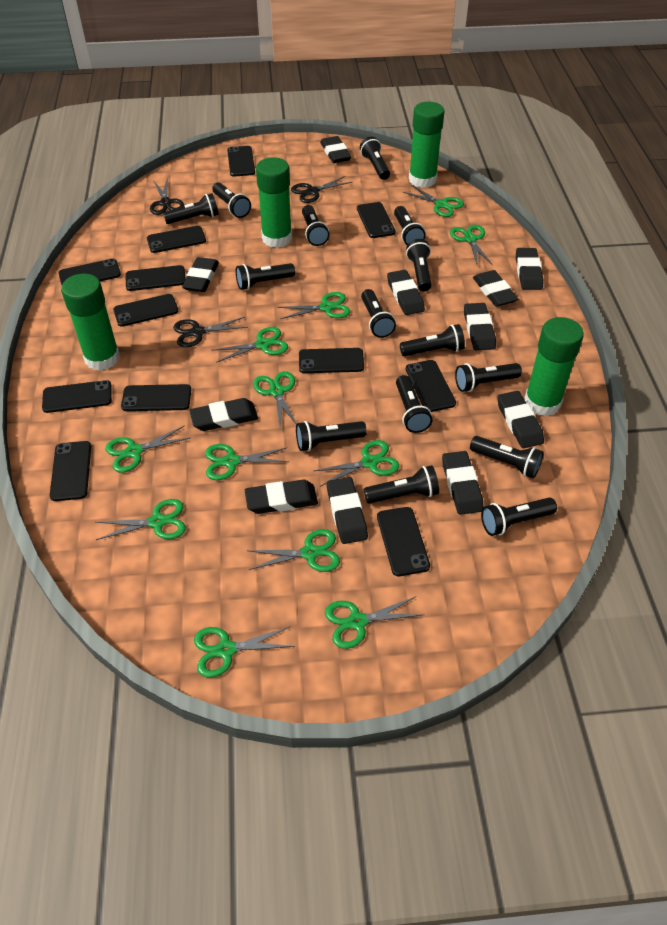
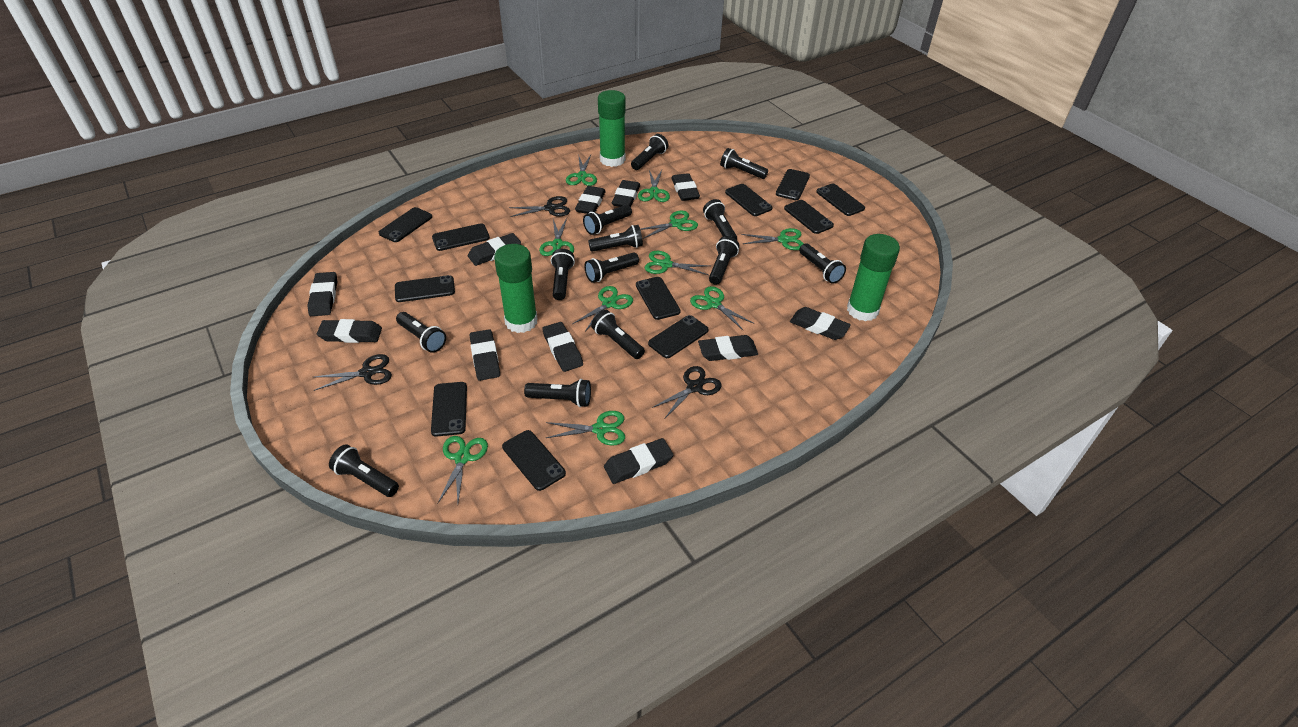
black flashlight: [163,193,219,224] [212,182,251,218] [236,263,295,290] [296,421,367,451] [302,205,329,246] [360,137,390,180] [361,289,396,338] [364,465,439,504] [394,206,426,245] [396,375,432,433] [400,324,465,356] [406,239,432,292] [455,363,522,392] [470,436,544,478] [481,497,557,536] = 15 -> [329,444,399,497] [396,312,446,353] [524,379,591,407] [551,249,575,300] [583,205,632,235] [584,252,639,283] [588,225,643,252] [591,310,645,359] [631,134,668,170] [703,199,737,240] [709,236,740,285] [720,148,768,179] [799,243,846,284] = 13
black phone: [42,380,112,413] [50,441,91,501] [58,259,121,285] [113,294,178,327] [121,384,191,411] [125,265,186,291] [147,226,206,253] [227,146,255,177] [299,348,364,373] [357,202,395,238] [377,507,430,576] [406,360,456,412] = 12 -> [379,207,432,242] [395,275,455,302] [431,382,467,437] [432,224,490,251] [502,430,566,491] [636,277,681,320] [648,315,709,358] [725,184,773,216] [776,169,810,200] [784,200,834,234] [816,183,865,216] = 11
green glue stick: [61,274,120,371] [256,157,292,248] [409,101,444,188] [525,317,584,416] = 4 -> [494,244,537,333] [598,90,626,167] [847,234,900,321] = 3
green scissors: [96,499,186,540] [105,425,190,473] [194,626,295,678] [205,444,289,480] [211,327,288,363] [247,529,340,572] [253,371,297,428] [277,292,350,319] [314,440,399,487] [325,596,423,649] [403,185,464,217] [450,225,492,266] = 12 -> [437,436,488,504] [539,218,574,256] [546,411,625,446] [566,154,597,186] [573,286,633,332] [638,170,670,202] [640,210,698,239] [644,251,709,275] [690,286,754,330] [741,228,804,250] = 10

